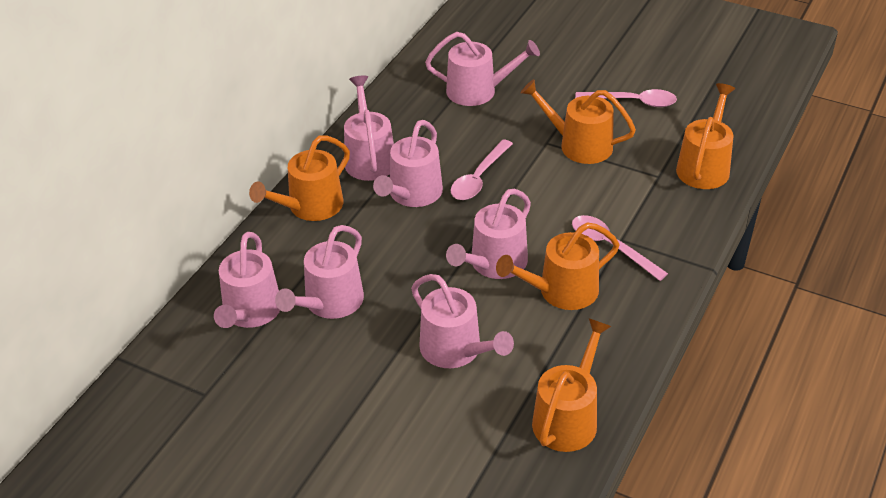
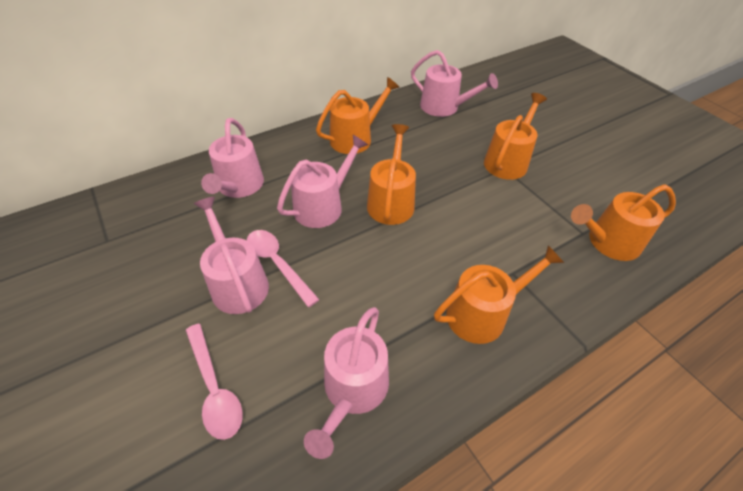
pink spoon: [450,139,513,200] [572,215,668,281] [575,89,677,107] = 3 -> [185,324,243,440] [247,230,320,307] = 2
pink watering can: [214,232,280,328] [275,225,364,319] [344,76,394,181] [373,120,443,207] [411,274,514,368] [425,32,540,106] [446,189,531,279] = 7 -> [194,197,269,314] [201,118,264,198] [277,135,368,228] [304,307,389,459] [411,50,498,117] = 5

